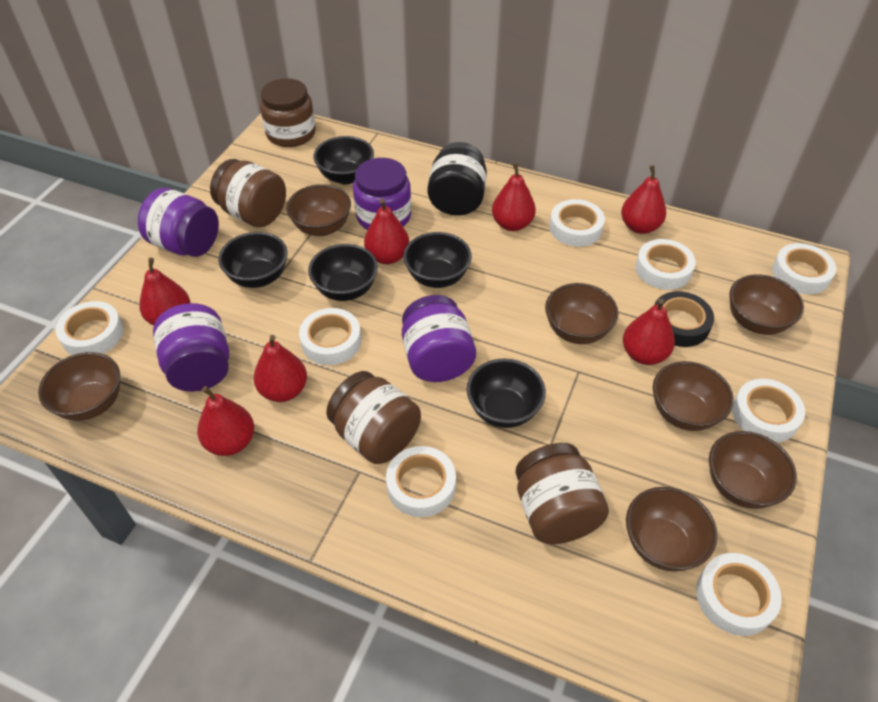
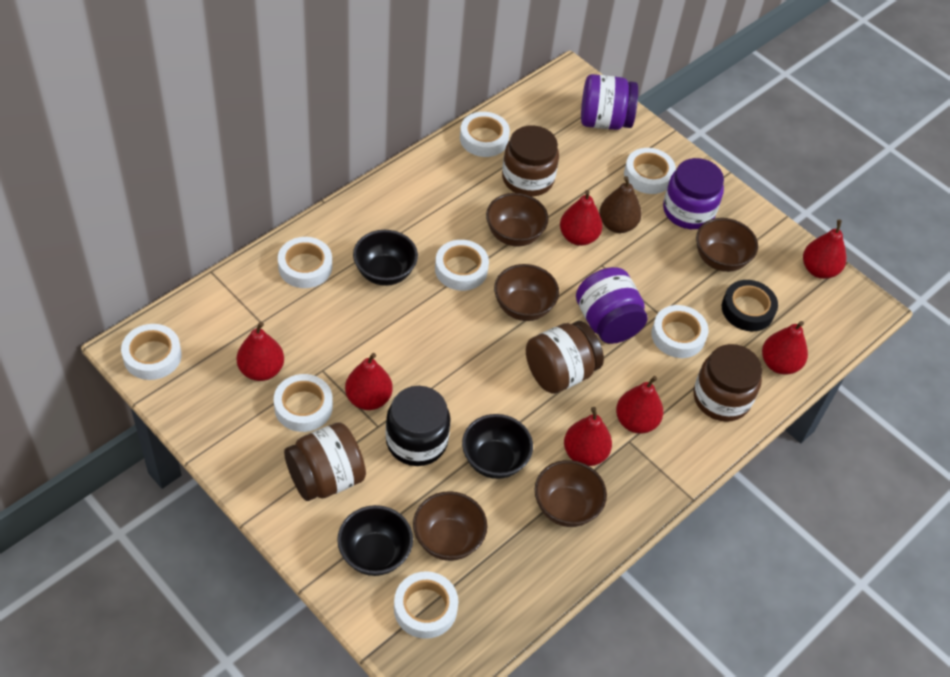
black bowl: [218,232,288,288] [308,244,378,301] [313,136,374,185] [403,232,472,288] [467,359,546,428] = 5 -> [337,505,413,576] [353,230,418,286] [462,414,533,479] = 3
brown bowl: [38,352,120,421] [286,184,351,236] [545,283,618,344] [626,487,717,572] [653,361,734,431] [709,431,797,509] [729,274,804,335] = 7 -> [413,491,487,561] [486,193,549,246] [494,264,559,321] [535,460,607,527] [696,218,758,272] = 5
brown pear: none = 0 -> [599,176,642,233] = 1
purple jar: [138,188,219,257] [153,303,229,392] [353,158,411,230] [402,295,476,382] = 4 -> [576,267,648,344] [581,74,638,130] [663,158,724,229] = 3

